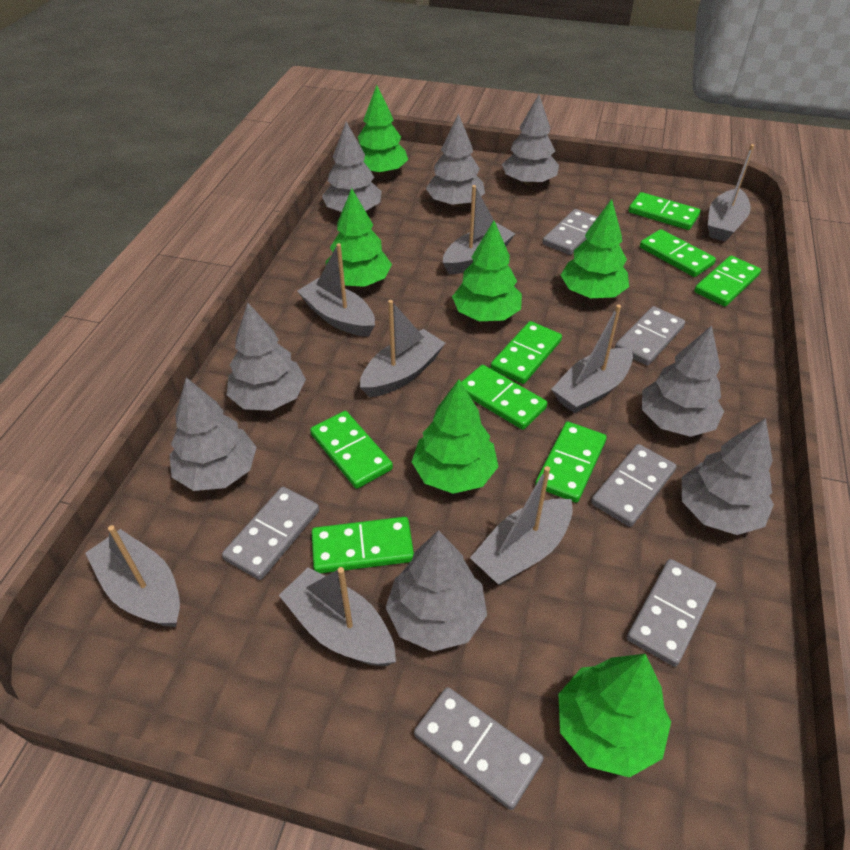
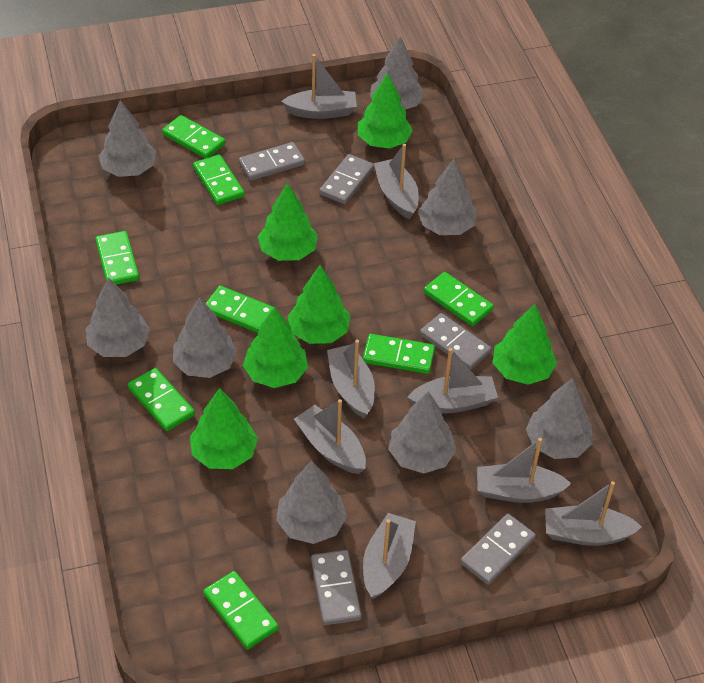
grey domino: [222,487,319,580] [414,687,544,810] [543,209,598,255] [591,444,676,527] [615,306,685,366] [627,559,716,667] = 6 -> [239,142,305,181] [311,550,362,625] [319,154,374,204] [420,313,492,370] [460,514,536,585] = 5

